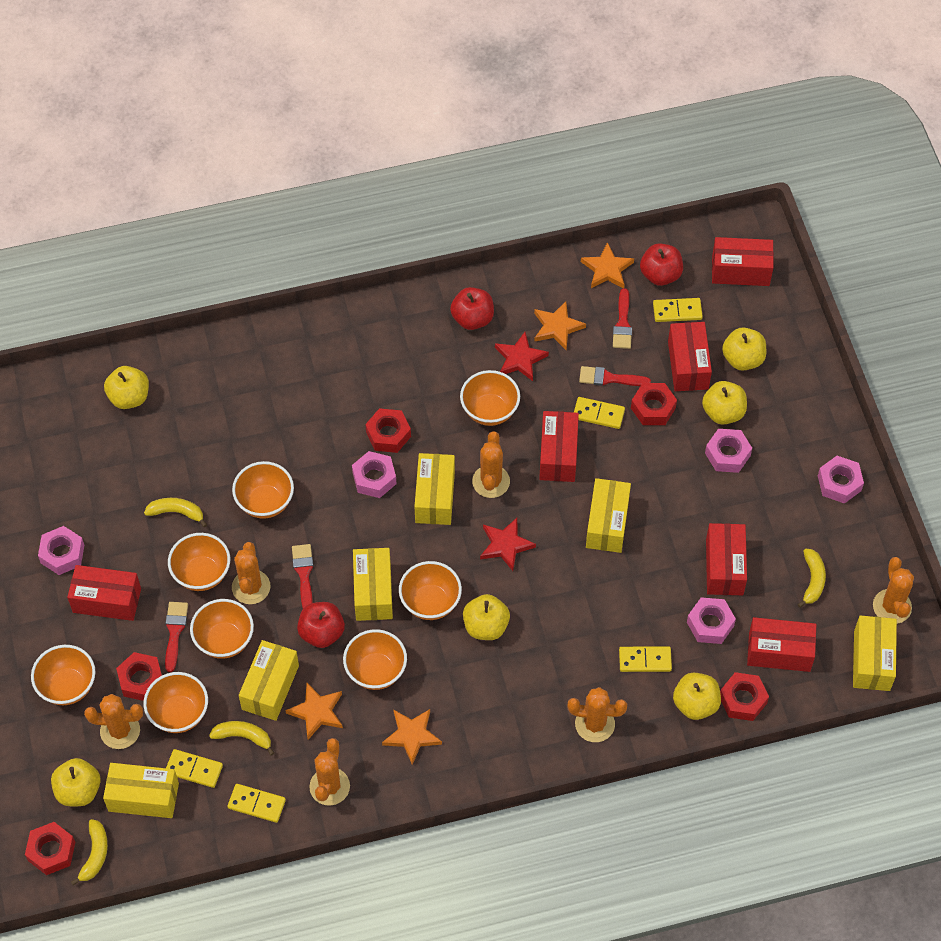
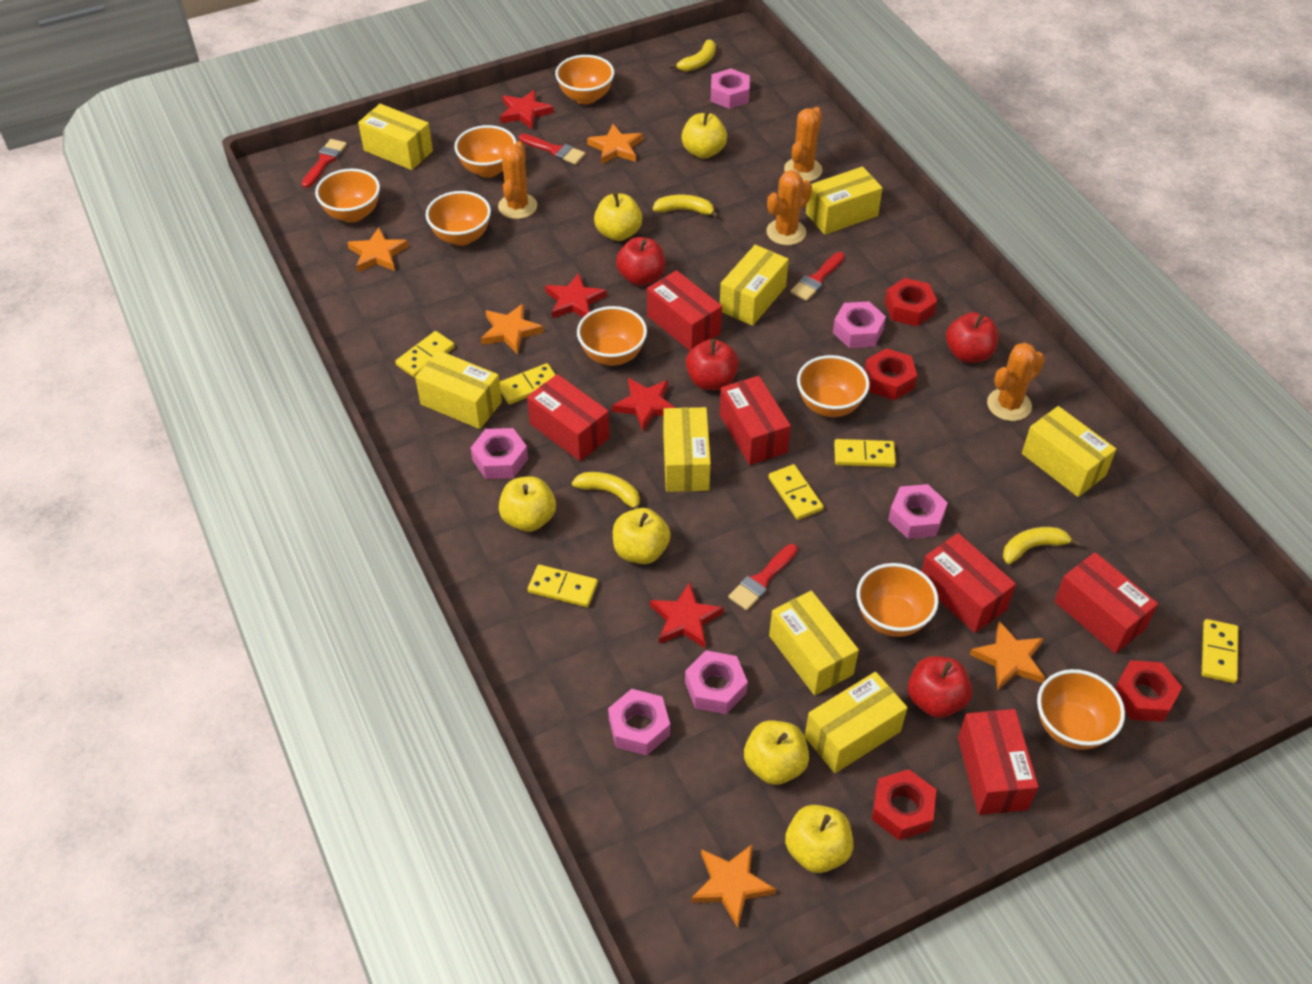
orange cactus: [84,694,143,749] [232,542,271,604] [309,738,350,806] [472,431,510,498] [567,687,627,742] [873,557,914,624] = 6 -> [498,141,537,219] [766,170,812,245] [784,107,822,182] [987,343,1045,421] = 4
orange star: [285,683,343,740] [382,709,442,765] [534,301,586,350] [581,242,634,288] = 4 -> [347,227,409,273] [481,304,544,354] [587,124,643,165] [691,845,776,928] [970,621,1045,690] = 5
pink nut: [38,526,84,575] [352,451,396,498] [687,597,736,644] [705,429,752,473] [818,456,864,504] = 5 -> [471,428,528,479] [608,689,670,755] [685,650,748,714] [710,68,750,109] [833,302,886,348] [888,484,948,539] = 6
red apple: [297,602,345,648] [450,287,494,330] [640,243,683,286] = 3 -> [616,237,665,286] [686,339,739,390] [908,656,972,718] [946,312,999,363] = 4
red nut: [25,822,75,875] [116,652,162,701] [365,408,411,453] [631,383,677,425] [720,672,769,721] = 5 -> [865,348,917,400] [872,769,936,840] [885,278,937,326] [1115,660,1182,722] = 4
red star: [480,518,536,571] [495,332,549,381] = 2 -> [500,90,554,129] [545,273,607,318] [612,378,676,431] [650,582,724,648] = 4
yellow box: [103,763,179,818] [239,640,299,721] [353,548,393,621] [414,453,455,525] [586,478,631,553] [853,615,897,691] = 6 -> [358,104,433,170] [415,350,502,429] [663,407,711,492] [720,245,789,326] [769,590,859,695] [805,672,907,773] [806,166,883,235] [1022,406,1116,497] = 8
yellow domino: [166,749,223,788] [227,784,286,823] [574,397,625,429] [619,646,672,672] [653,298,703,322] = 5 -> [395,331,455,377] [500,363,556,405] [528,565,598,607] [768,464,824,520] [834,439,896,467] [1202,619,1238,683] = 6

